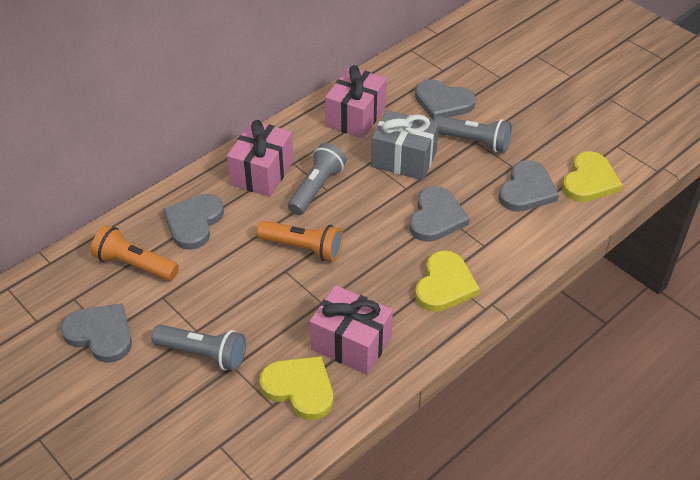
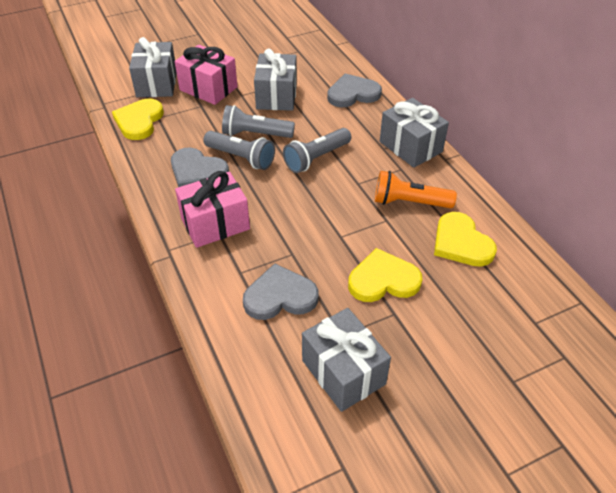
grey gift: [371,110,439,180] = 1 -> [129,37,177,97] [254,48,297,111] [302,308,391,412] [380,98,449,168] = 4
grey heart: [61,303,132,363] [163,194,224,250] [409,186,470,242] [415,79,476,121] [498,160,559,212] = 5 -> [171,148,229,187] [243,263,318,320] [327,73,382,107] = 3
orange flashlight: [91,225,179,281] [257,220,343,262] = 2 -> [375,171,457,208] = 1
pink gift: [227,120,293,197] [310,285,393,375] [325,65,387,139] = 3 -> [175,45,238,105] [175,171,250,248] = 2

